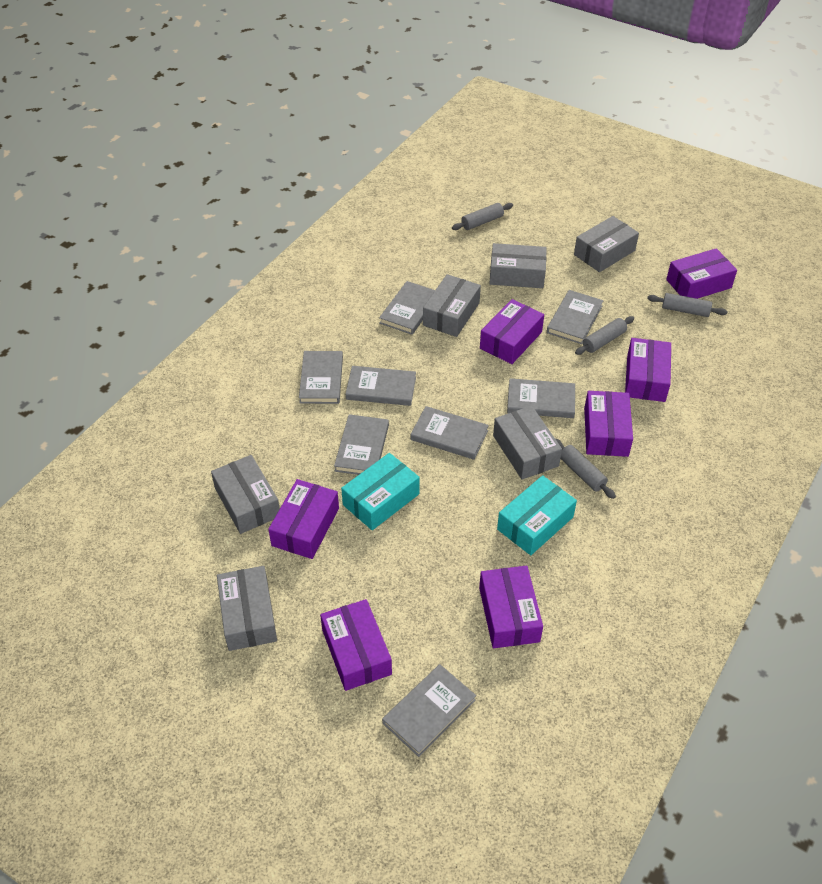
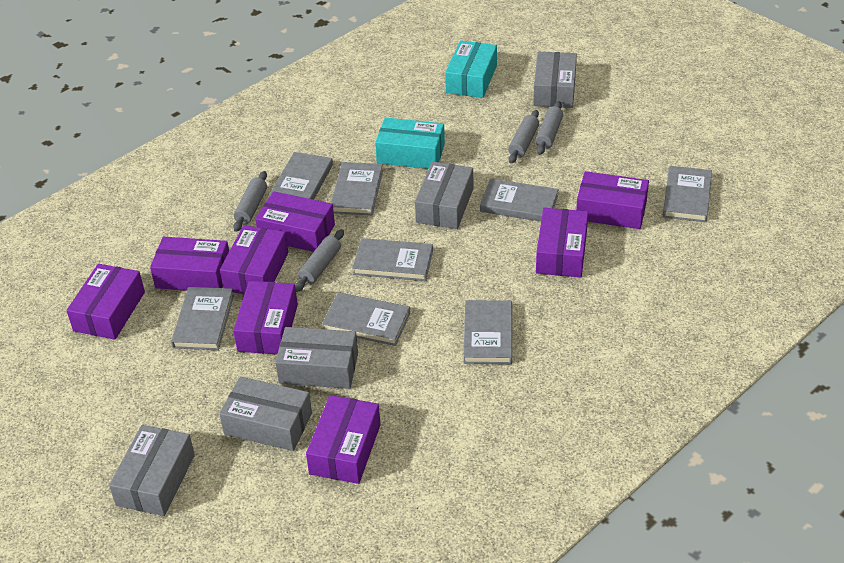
grey box: [211,455,280,534] [217,566,277,651] [423,274,481,337] [489,243,547,288] [493,406,562,480] [574,216,639,272] = 6 -> [109,425,195,516] [219,377,312,451] [275,327,358,389] [415,162,474,229] [533,52,577,108] = 5
purple box: [268,479,339,559] [320,599,392,691] [479,566,543,648] [480,299,544,364] [584,391,633,457] [625,338,671,402] [666,248,737,299] = 7 -> [66,264,145,340] [150,237,229,291] [220,225,288,294] [233,281,298,354] [255,191,335,252] [306,395,381,484] [536,208,588,277] [576,171,649,229] = 8

